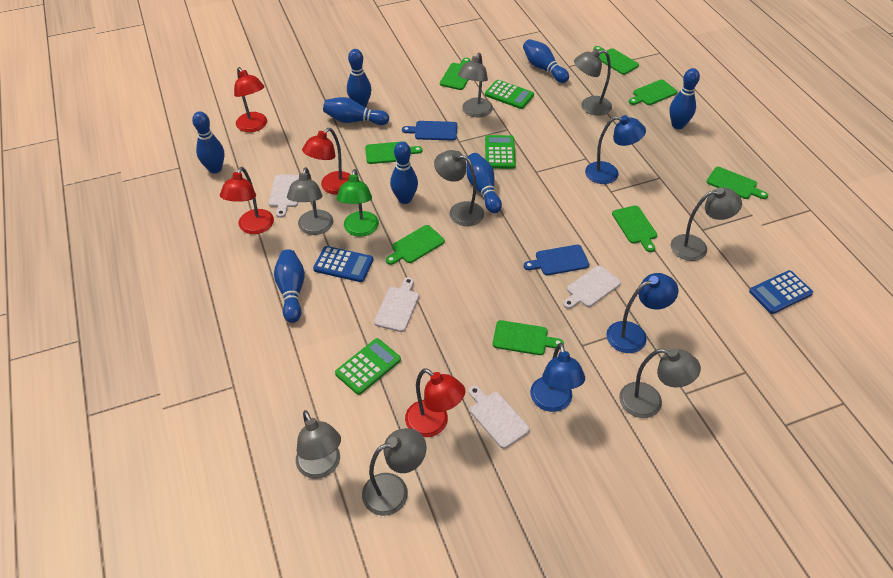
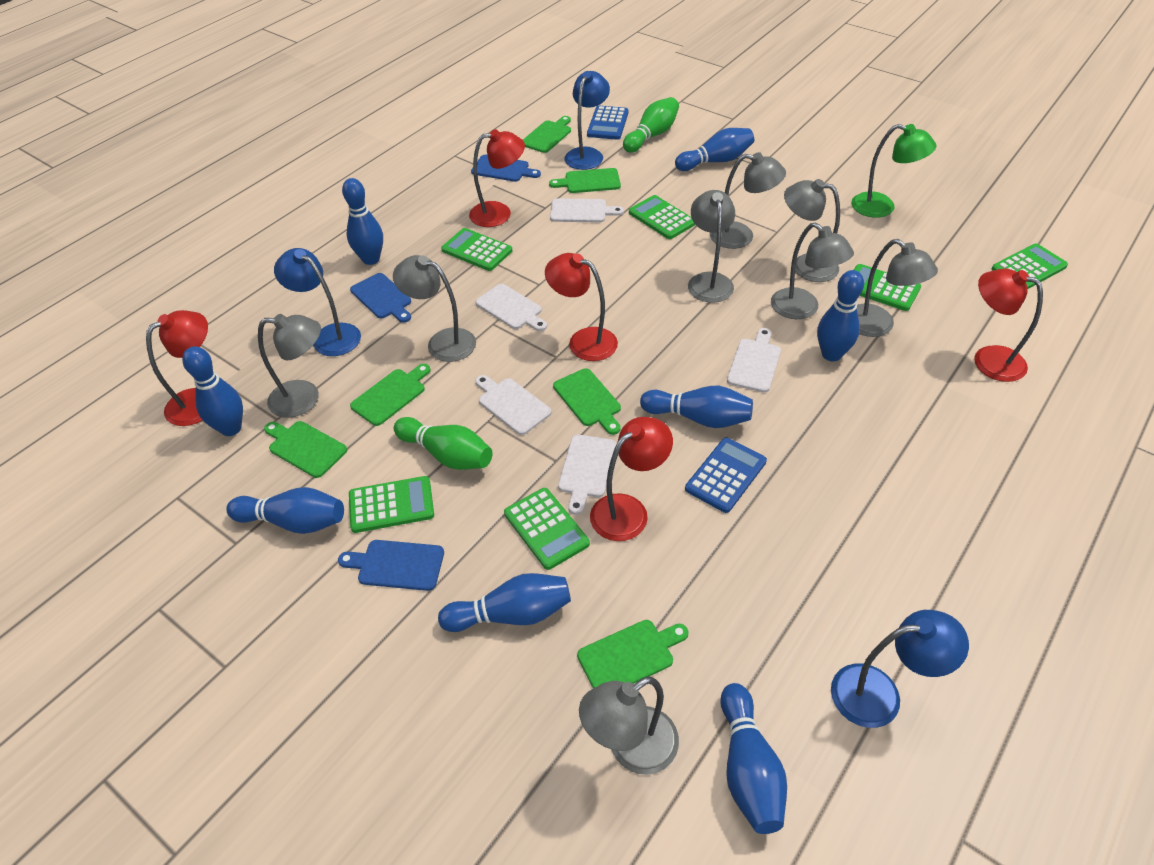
blue cutting board: [402,121,457,141] [524,245,589,275] = 2 -> [338,540,444,591] [350,273,411,323] [471,155,541,182] = 3
green bowling pin: none = 0 -> [394,417,493,470] [623,97,679,153] = 2
green calculator: [335,338,401,395] [485,80,534,109] [485,135,516,169] = 3 -> [349,476,434,533] [441,228,512,271] [504,488,590,570] [629,195,696,239] [854,264,921,311] [992,243,1068,289] = 6
green cutting board: [365,141,422,164] [386,225,445,265] [440,58,470,90] [492,320,564,355] [593,46,639,75] [612,205,657,252] [629,80,678,105] [707,167,768,199] = 8 -> [264,421,347,478] [350,364,431,426] [523,116,571,153] [549,168,621,193] [553,368,621,435] [577,620,689,688] = 6
red lamp: [220,167,274,234] [234,67,267,132] [302,128,351,195] [405,368,465,437] = 4 -> [146,310,208,426] [469,129,525,227] [545,253,618,361] [590,417,673,541] [974,268,1043,382] = 5
white cutting board: [269,174,299,218] [374,277,419,332] [469,386,530,449] [563,265,621,309] = 4 -> [475,284,547,331] [475,375,552,435] [550,198,624,223] [558,435,616,515] [727,328,781,393] = 5

